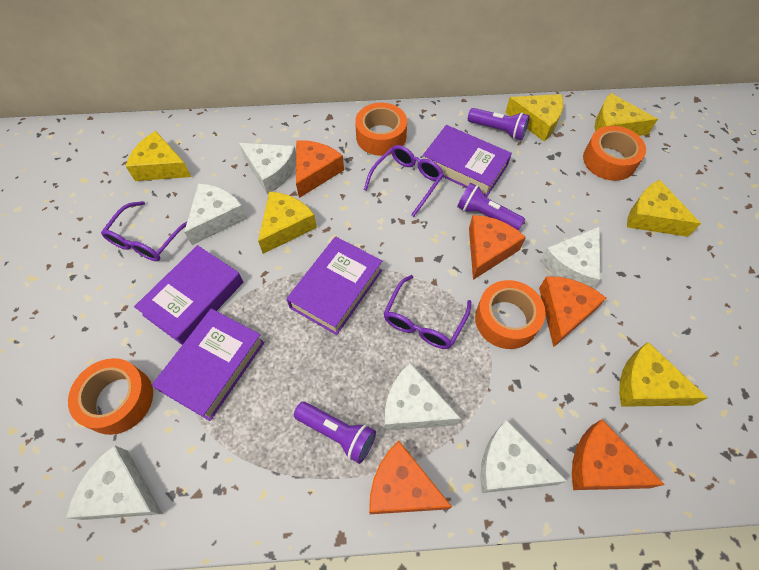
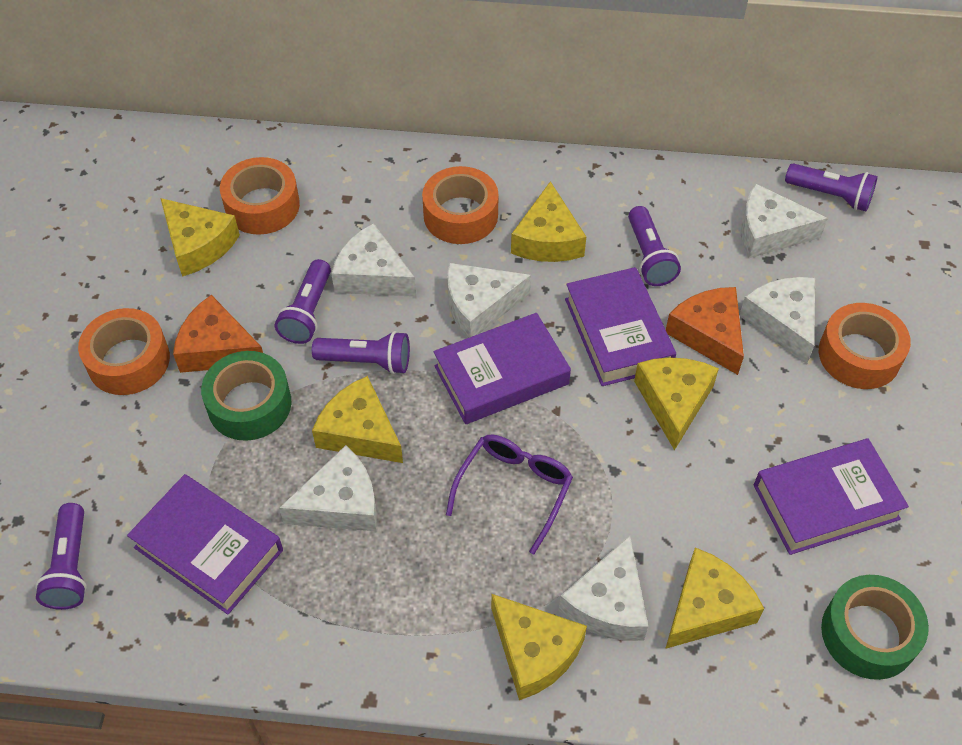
green tape: none = 0 -> [201,351,291,441] [821,575,929,680] = 2
orange cheese: [296,140,344,198] [369,441,452,514] [469,215,526,280] [539,276,606,347] [572,419,665,490] = 5 -> [173,295,263,373] [666,287,744,375] = 2
purple flashlight: [294,402,376,464] [457,183,525,231] [468,108,530,140] = 3 -> [35,503,87,610] [275,259,331,344] [312,331,410,374] [628,206,681,286] [785,163,878,211] = 5
purple glasses: [101,201,187,261] [364,145,444,217] [383,275,471,349] = 3 -> [446,434,573,554] = 1

